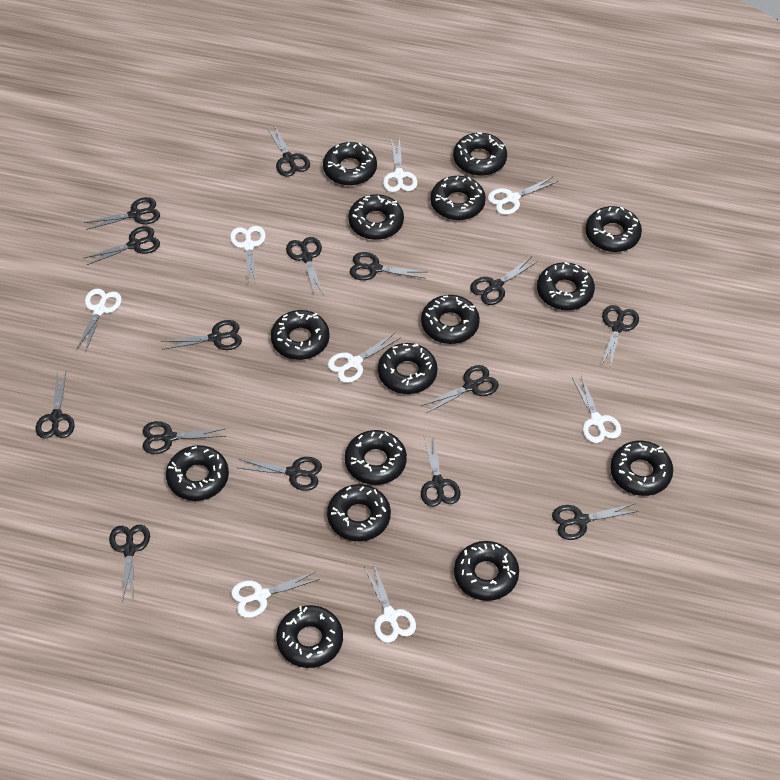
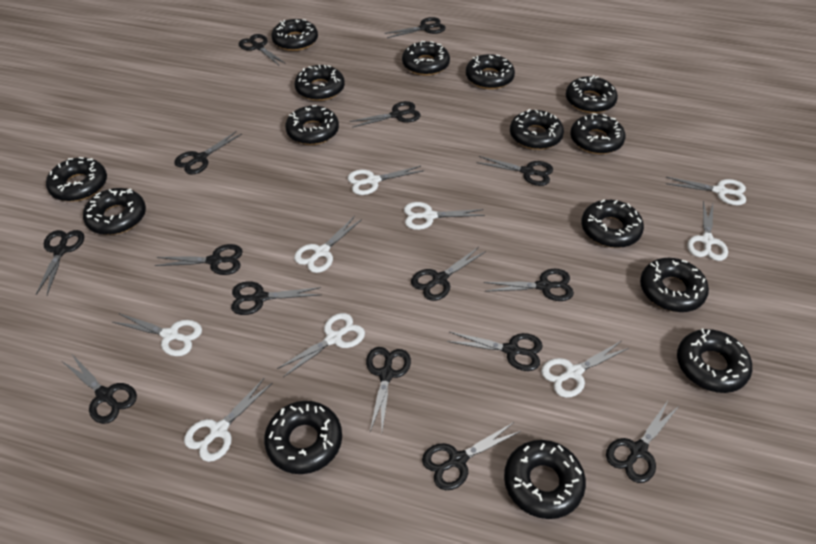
white scissors: [76,289,122,352] [230,226,266,284] [231,571,320,618] [328,333,400,383] [364,564,416,643] [383,138,417,192] [488,177,558,215] [572,375,621,443] = 8 -> [113,313,202,356] [184,378,272,462] [277,313,365,377] [294,216,362,273] [347,166,424,195] [404,202,485,230] [541,341,629,398] [665,177,746,205] [687,201,728,261] = 9

